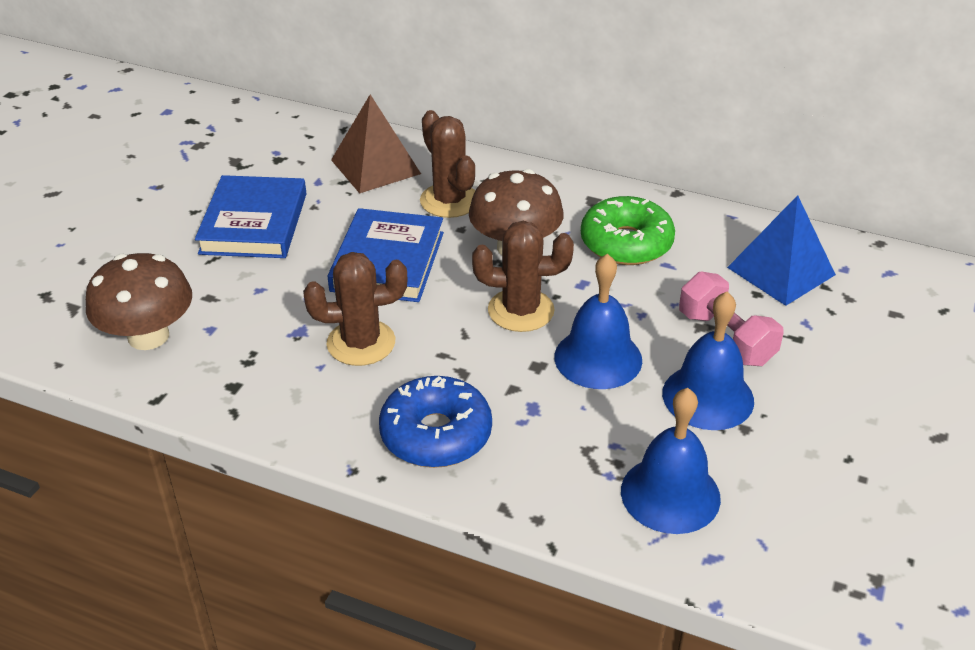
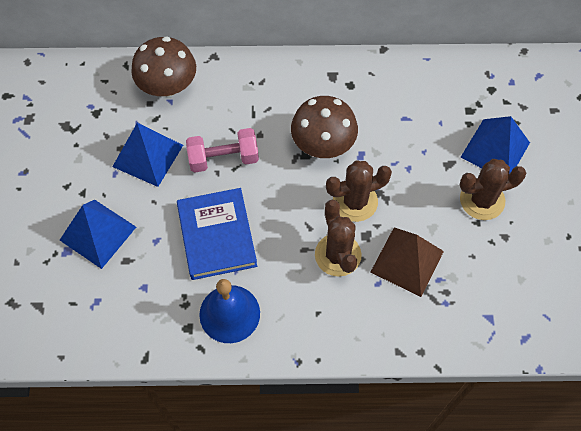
blue bell: [554,254,642,389] [621,388,721,534] [662,292,754,430] = 3 -> [199,279,260,343] = 1
blue book: [195,175,307,258] [327,208,444,302] = 2 -> [177,188,257,280] = 1
blue donut: [379,376,492,468] = 1 -> none = 0
blue pyramid: [727,195,836,306] = 1 -> [60,200,136,269] [112,123,183,187] [461,116,530,174] = 3
green donut: [581,196,675,265] = 1 -> none = 0

